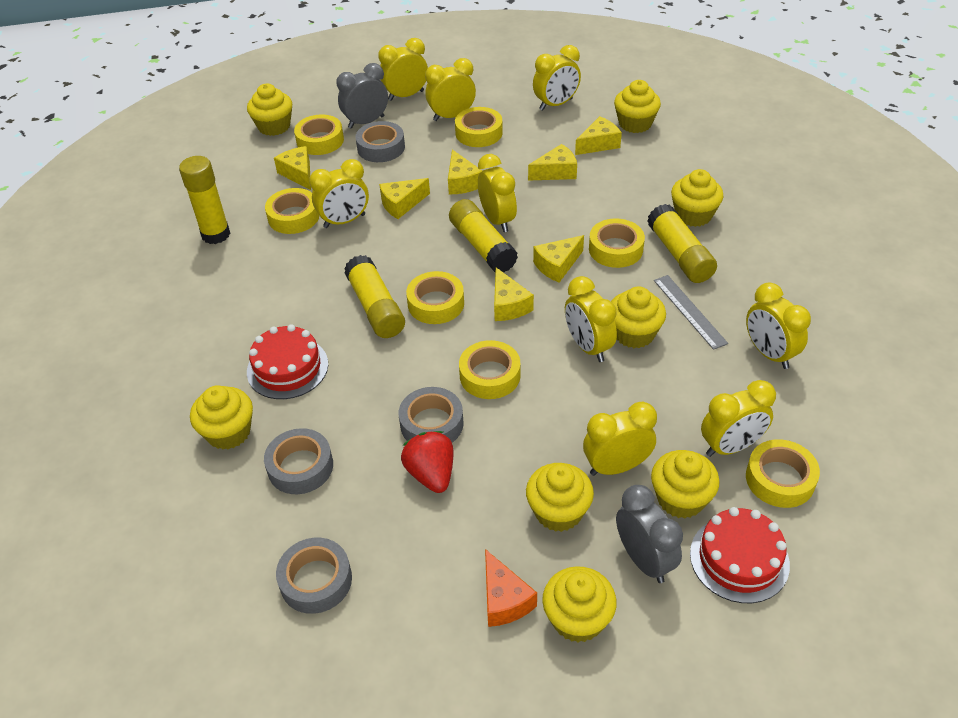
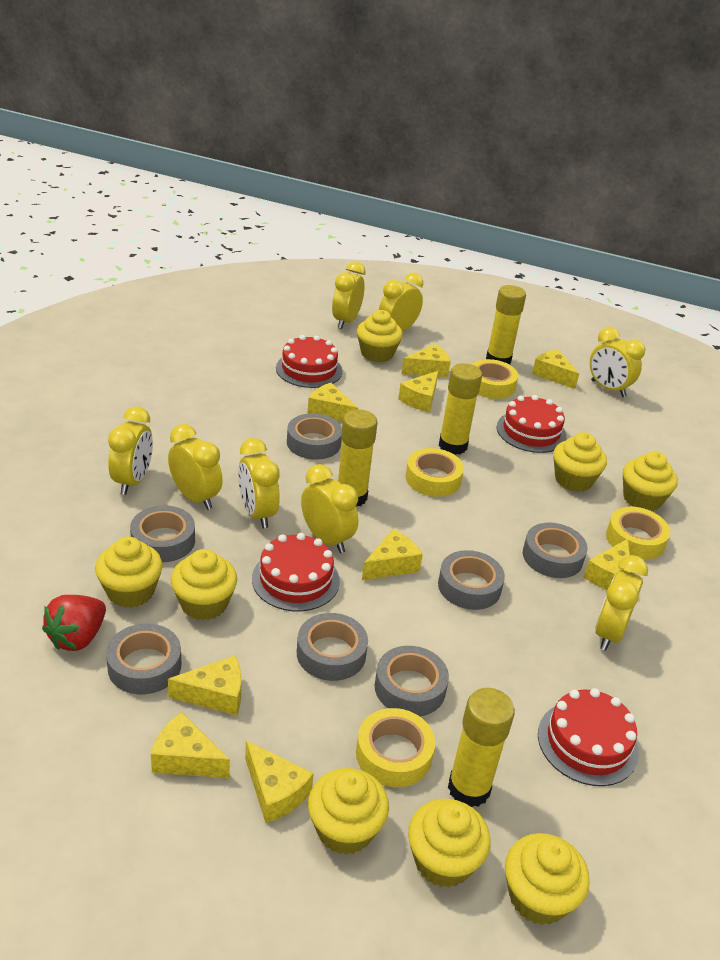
grey clock: [337,63,388,129] [616,485,683,583] = 2 -> none = 0
grey ruler: [654,275,728,350] = 1 -> none = 0
grey tape: [264,428,333,494] [276,538,352,614] [355,121,405,162] [399,387,464,443] = 4 -> [106,624,181,694] [130,505,195,562] [287,413,342,460] [297,613,368,681] [375,646,449,716] [438,550,505,610] [523,522,588,578] = 7
orange cheese: [485,549,537,627] = 1 -> none = 0
red cake: [247,324,328,399] [690,507,790,603] = 2 -> [252,533,340,611] [276,335,342,388] [496,395,567,453] [538,688,639,786] = 4
yellow cheese: [274,146,311,190] [379,178,430,219] [448,149,482,194] [494,267,534,321] [528,144,577,181] [533,235,584,282] [575,116,622,155] = 7 -> [151,712,230,778] [168,656,242,716] [245,741,314,823] [307,383,358,422] [362,529,423,580] [398,371,438,412] [402,344,451,377] [532,350,579,389] [584,539,632,590] = 9
yellow clock: [309,159,369,228] [378,38,428,101] [425,58,476,121] [478,154,517,232] [533,45,581,111] [565,276,617,362] [583,402,657,476] [701,380,776,457] [746,283,811,369] = 9 -> [108,407,153,495] [168,424,223,510] [238,438,280,528] [301,464,358,553] [332,261,366,329] [379,273,423,331] [590,327,645,397] [595,555,648,651] = 8
yellow tape: [265,188,319,234] [294,115,344,155] [406,271,464,324] [455,107,503,147] [459,340,520,399] [589,219,645,268] [746,439,820,508] = 7 -> [356,708,435,787] [406,448,464,497] [472,359,518,399] [606,507,670,560] = 4

